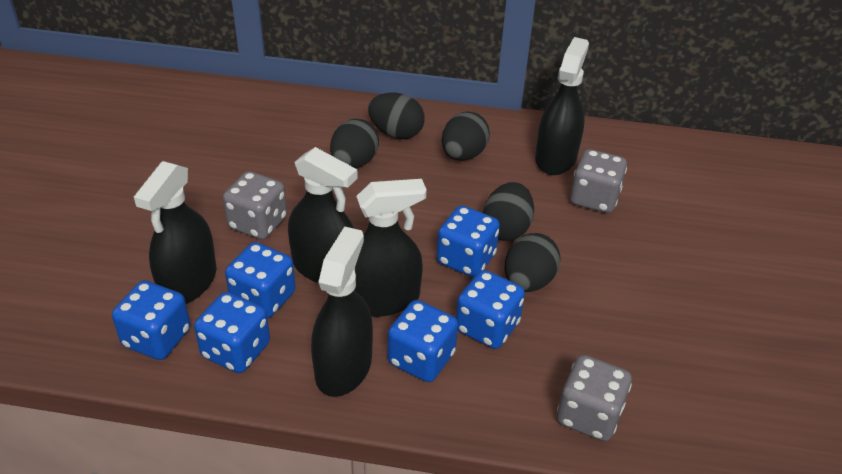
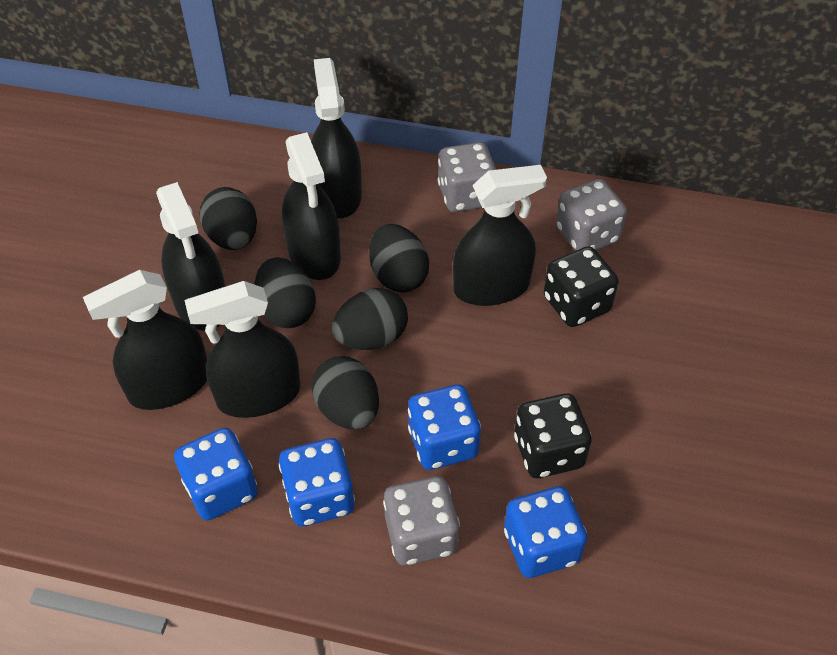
black dice: none = 0 -> [514,393,592,478] [544,246,619,327] = 2
black spray bottle: [134,161,216,304] [288,147,358,284] [311,226,373,397] [354,179,427,317] [535,37,589,175] = 5 -> [83,270,207,410] [156,182,225,330] [185,281,300,418] [282,132,341,280] [311,58,362,218] [453,165,547,306] = 6
blue dice: [112,280,190,360] [194,292,270,373] [225,242,296,318] [388,300,458,382] [437,206,500,277] [456,270,525,349] = 6 -> [174,427,258,520] [279,438,355,526] [408,385,481,470] [504,486,587,578] = 4

